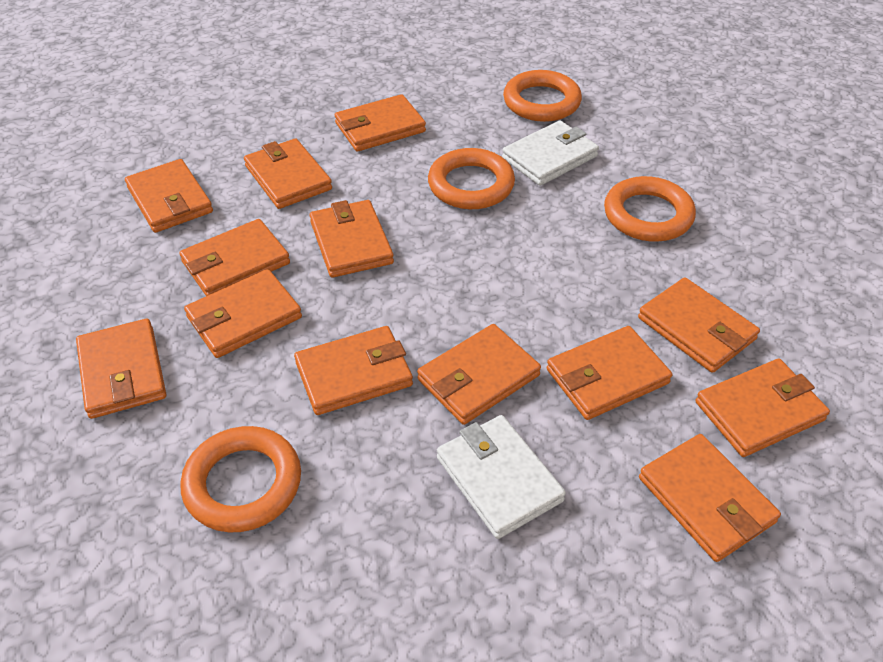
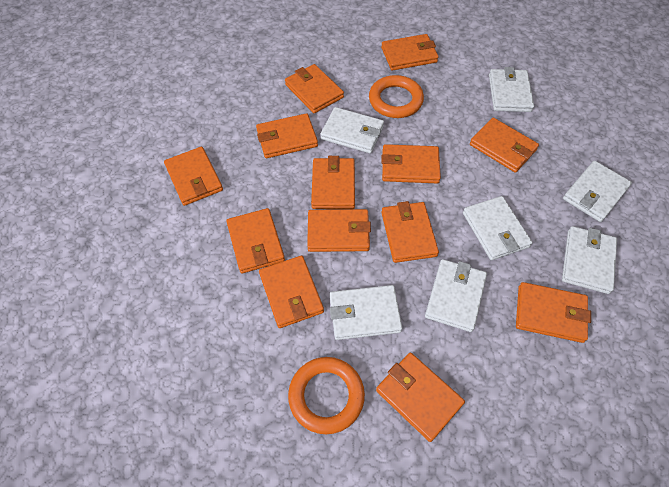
orange ring: [180,426,301,532] [428,148,515,209] [503,70,582,122] [604,176,696,242] = 4 -> [288,357,365,434] [369,75,424,118] = 2
white wallet: [437,415,566,539] [502,121,599,186] = 2 -> [321,107,384,154] [330,285,402,340] [425,259,487,332] [463,196,532,260] [489,67,534,112] [562,226,617,294] [563,161,632,222] = 7

